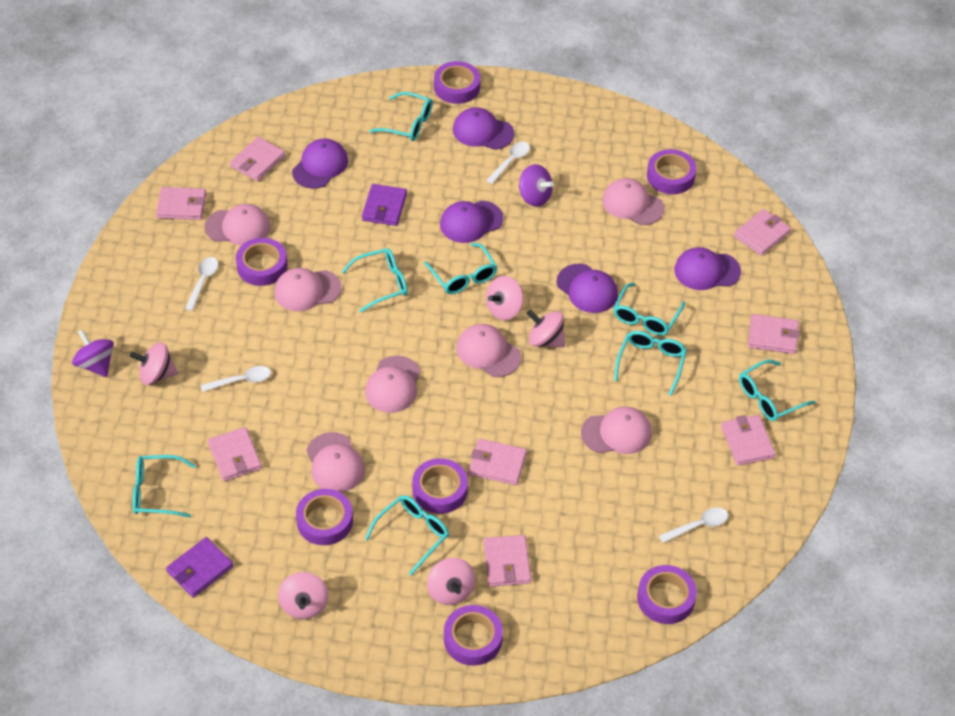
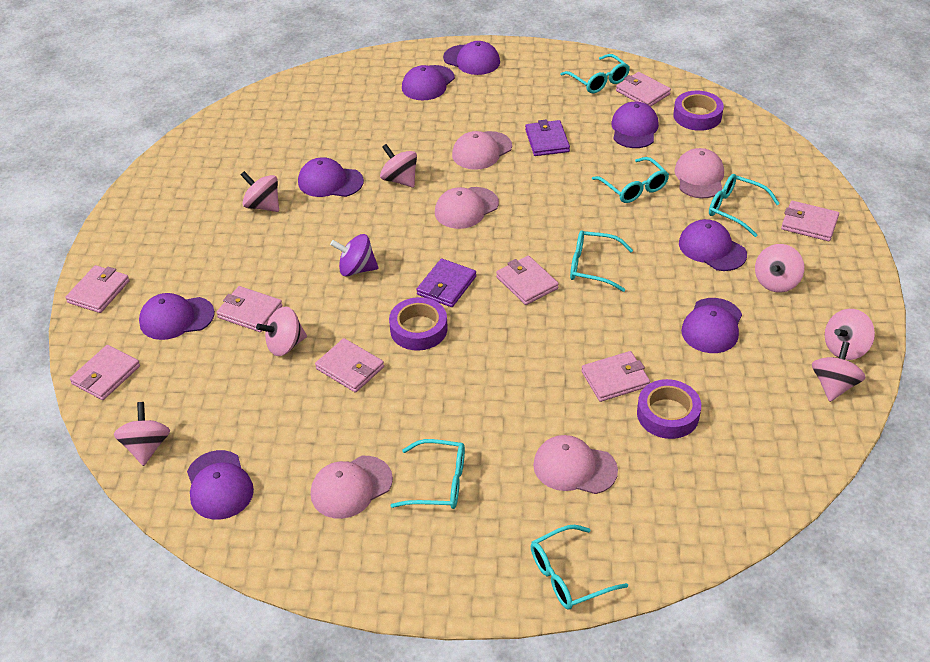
pink cap: [205,204,270,245] [274,268,341,311] [306,432,365,492] [365,356,421,413] [456,324,521,377] [581,407,652,454] [602,178,665,225] = 7 -> [311,456,393,519] [435,187,499,229] [452,131,512,170] [533,435,618,494] [675,148,724,198] = 5
pink spinning top: [130,342,178,385] [278,572,329,619] [427,558,476,605] [486,276,523,320] [527,310,565,347] = 5 -> [114,402,170,466] [241,171,279,212] [256,306,307,356] [380,144,417,188] [755,244,804,293] [812,341,866,402] [825,309,875,360] = 7
purple cap: [292,138,348,189] [440,200,503,243] [453,107,514,150] [556,264,618,313] [674,247,741,290] = 5 -> [139,293,215,340] [187,450,254,520] [298,157,364,197] [402,65,455,101] [443,41,500,75] [611,102,659,148] [679,219,747,271] [681,298,742,353] = 8
purple spinning top: [72,329,114,377] [519,164,554,207] = 2 -> [330,234,378,277] = 1
purple tape: [236,238,288,286] [296,489,353,545] [412,458,468,514] [434,61,480,104] [444,605,503,666] [637,565,697,624] [647,149,697,194] = 7 -> [389,297,448,350] [637,379,701,439] [673,91,724,131] = 3
turquoise glasses: [132,455,196,518] [341,248,408,313] [365,495,449,575] [370,92,433,141] [424,243,497,294] [613,283,685,336] [614,331,687,396] [739,360,815,421] = 8 -> [390,439,465,509] [531,525,628,609] [560,54,630,93] [570,230,633,292] [592,157,669,203] [709,174,780,237] = 6
white spoon: [185,257,218,311] [201,366,271,392] [486,142,530,184] [659,507,728,543] = 4 -> none = 0

